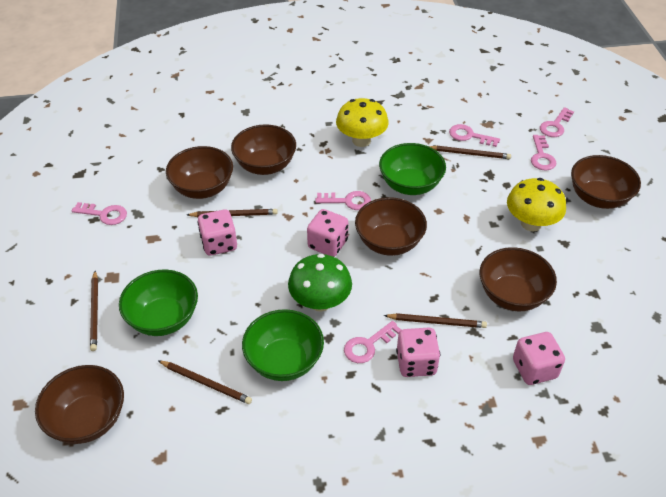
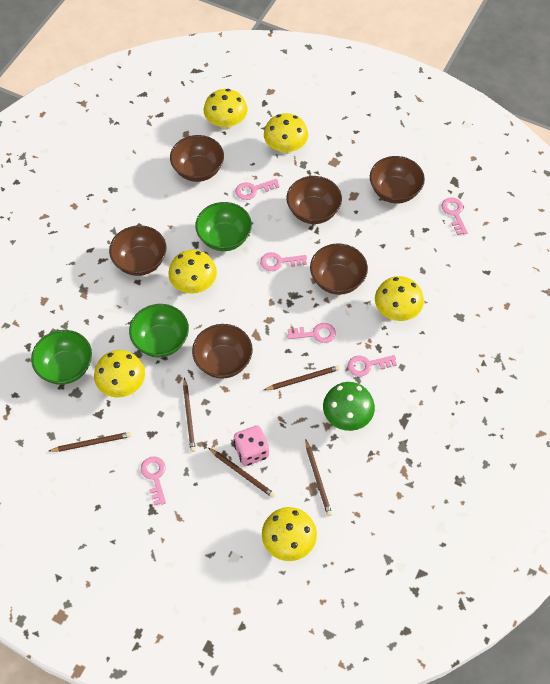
pink dice: [198,209,237,256] [307,209,348,257] [396,328,440,377] [513,332,565,385] = 4 -> [234,425,269,466] = 1
yellow mushroom: [336,98,389,147] [507,178,566,231] = 2 -> [94,350,145,398] [168,250,217,294] [203,89,248,130] [262,507,317,561] [264,113,308,154] [375,276,424,321] = 6

